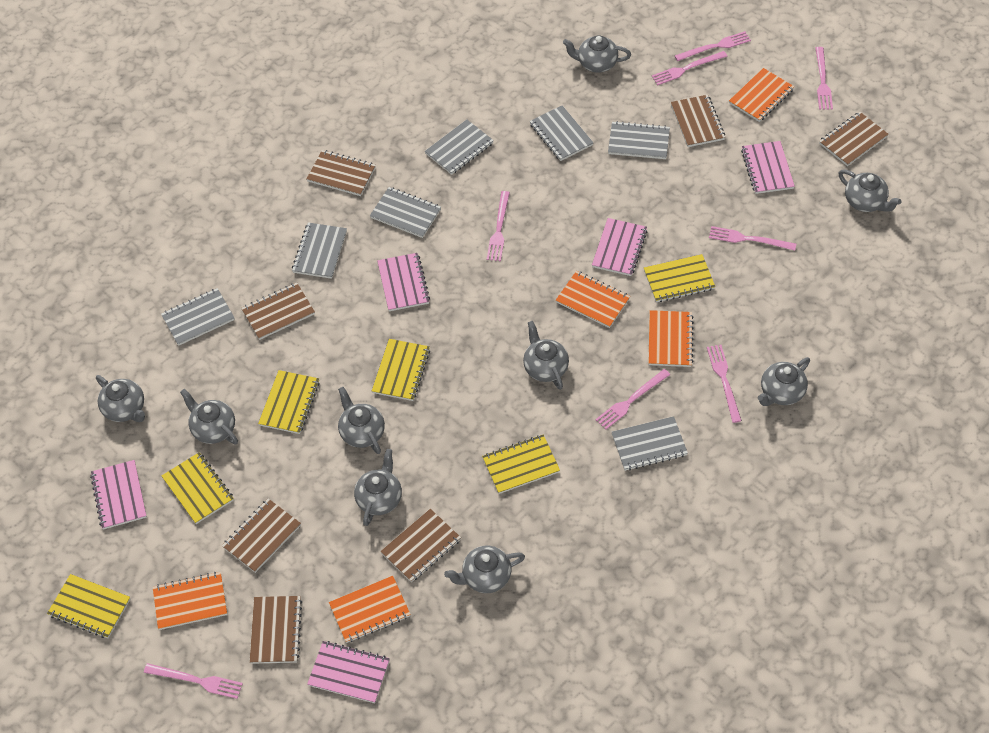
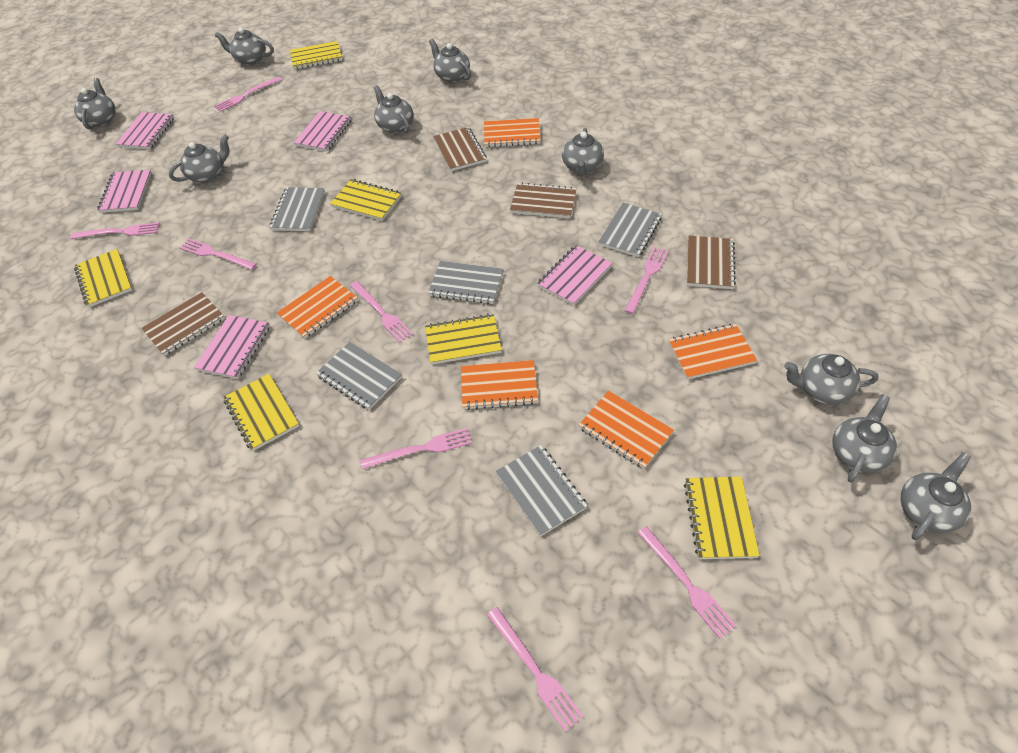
brown notebook: [222,499,301,573] [241,283,315,340] [250,596,302,664] [307,150,376,196] [380,509,461,582] [671,95,725,147] [819,112,889,166] = 7 -> [141,292,225,356] [433,127,487,171] [510,182,577,218] [687,236,736,289] = 4
grey notebook: [161,288,235,346] [292,223,347,279] [370,187,441,238] [425,119,494,175] [530,105,594,161] [608,121,670,159] [612,416,688,471] = 7 -> [270,187,325,231] [316,342,402,410] [428,261,503,304] [496,445,588,536] [598,203,662,257] = 5

